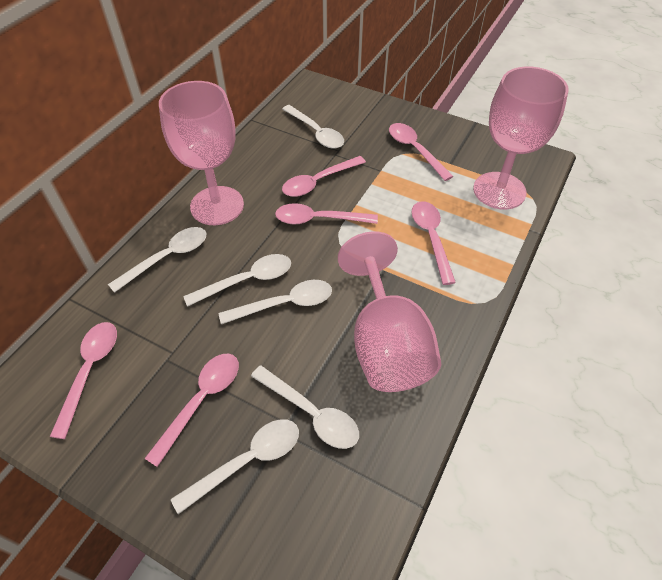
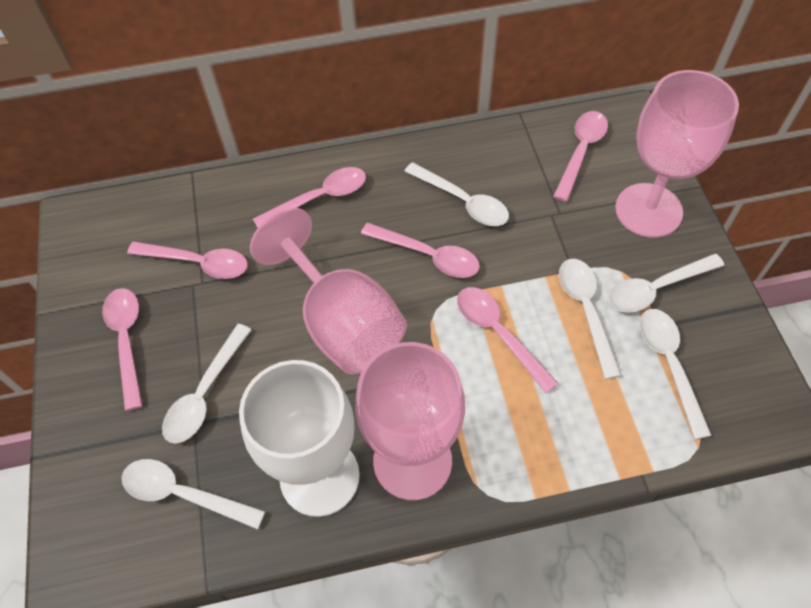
white goblet: none = 0 -> [239,360,360,517] = 1

